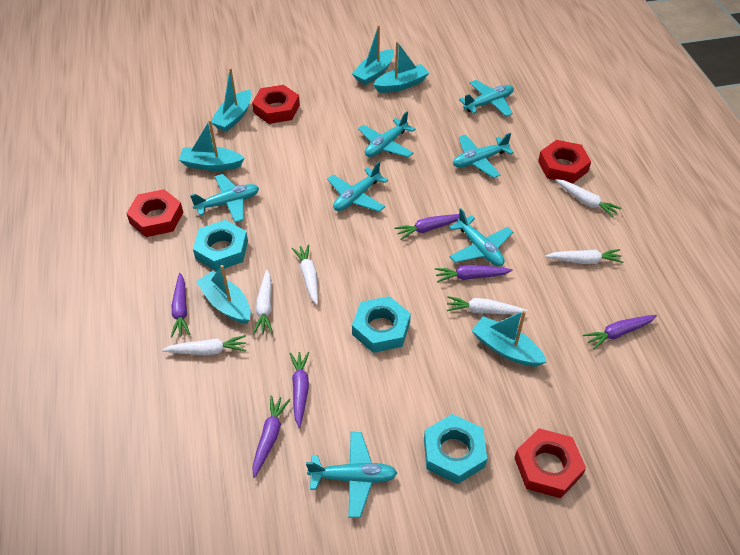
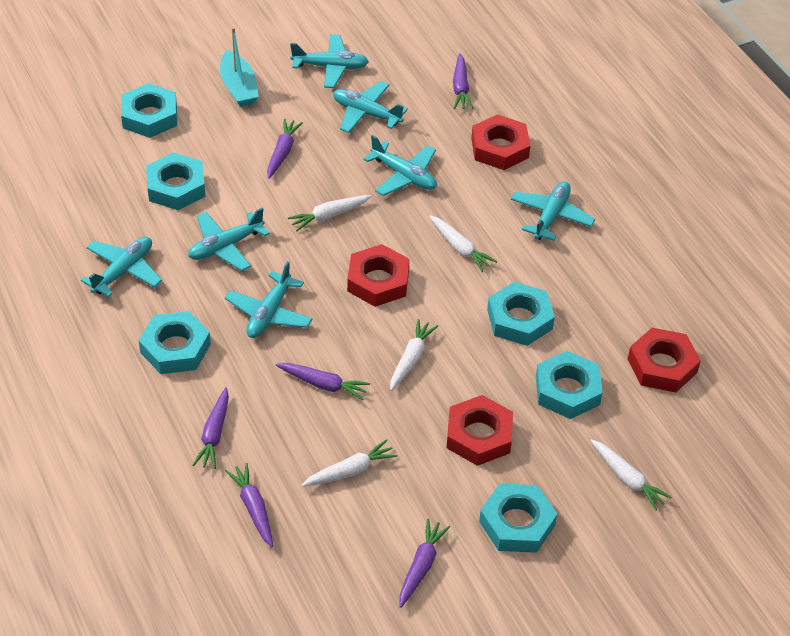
turquoise boat: [179,120,245,171] [196,265,251,324] [211,68,251,132] [352,25,394,85] [373,41,429,93] [472,310,547,366] = 6 -> [220,27,259,107] = 1
turquoise nut: [193,220,248,271] [352,296,411,353] [424,414,487,484] = 3 -> [121,83,177,138] [138,311,211,374] [146,152,206,210] [479,483,557,553] [487,282,555,346] [536,351,603,419] = 6
white carrot: [162,335,246,355] [253,270,273,334] [292,244,318,305] [447,296,528,314] [545,249,623,264] [556,179,622,218] = 6 -> [288,195,371,232] [301,439,398,487] [390,319,438,391] [429,215,497,272] [590,439,672,511] = 5

